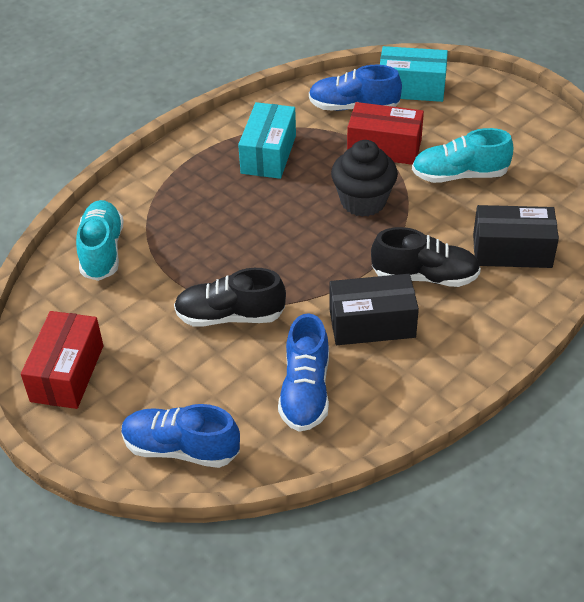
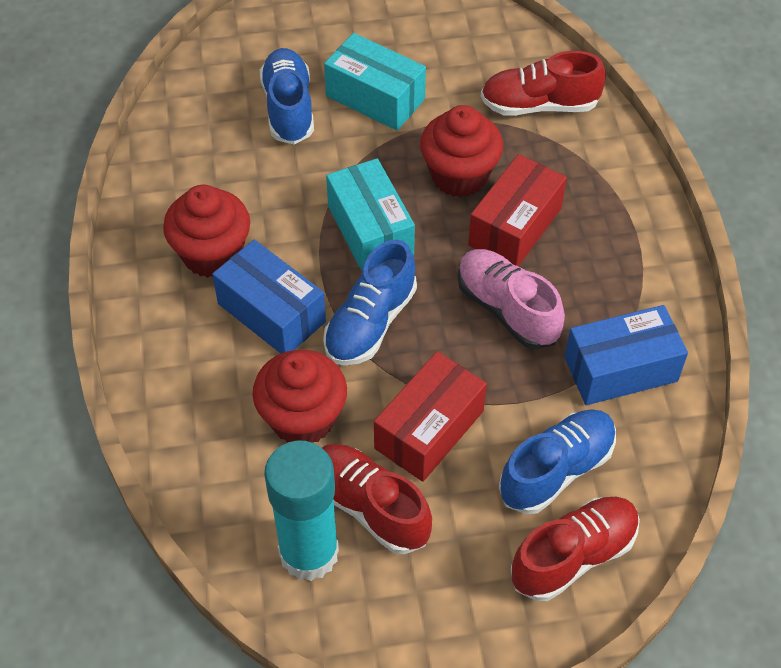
black box: [330,274,419,345] [473,205,559,268] = 2 -> none = 0
black cupcake: [331,140,398,217] = 1 -> none = 0
black shoe: [174,268,286,327] [371,227,481,287] = 2 -> none = 0
blue box: none = 0 -> [212,240,326,354] [564,305,688,405] = 2
pink shoe: none = 0 -> [458,249,565,349] = 1
red cupcake: none = 0 -> [163,185,250,278] [252,350,347,443] [420,105,503,197] = 3
red shoe: none = 0 -> [322,444,432,554] [481,51,606,116] [511,497,640,601] = 3
turquoise glue stick: none = 0 -> [264,441,339,581] = 1
turquoise shoe: [76,200,123,281] [412,128,513,183] = 2 -> none = 0

